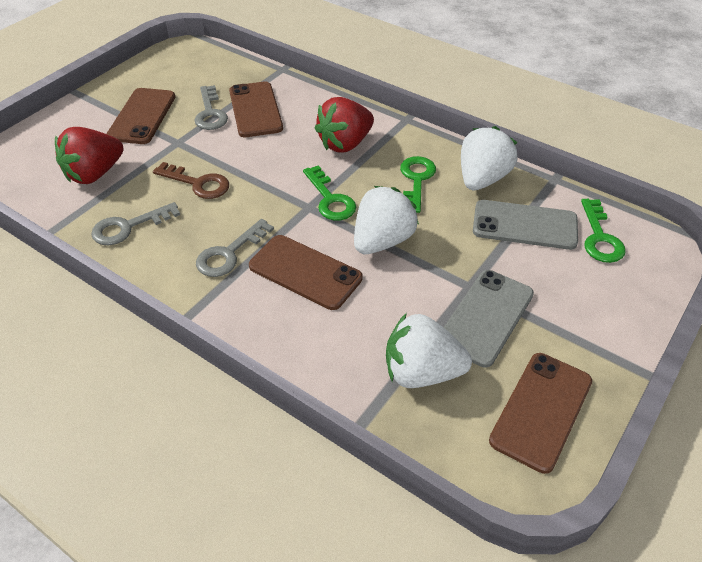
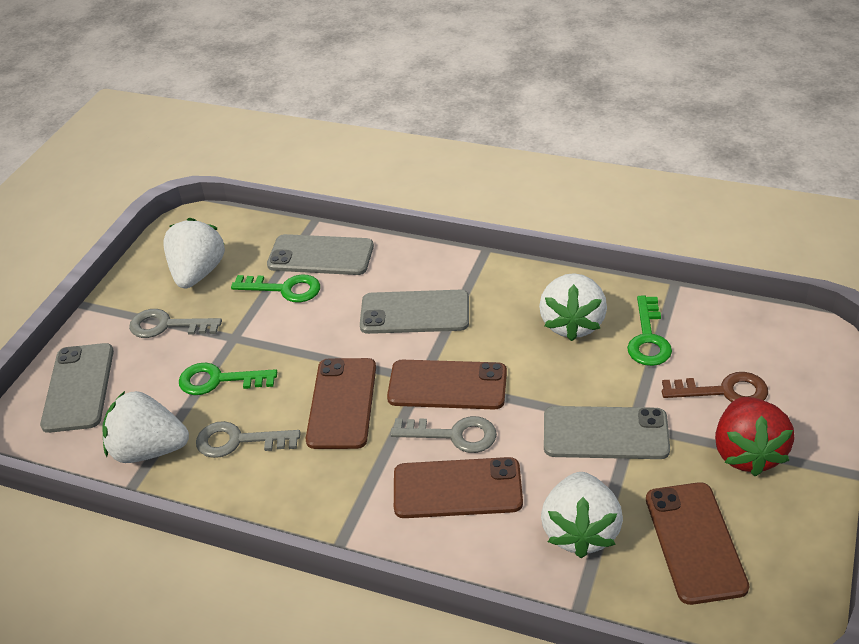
grey phone: [444,270,534,368] [473,200,578,250] = 2 -> [40,343,114,433] [267,234,374,275] [360,290,469,334] [544,406,670,459] = 4
red strawberry: [55,127,124,184] [315,97,374,153] = 2 -> [715,397,794,477] = 1
white strawberry: [354,186,419,254] [386,313,472,388] [461,126,518,190] = 3 -> [102,391,189,463] [163,218,225,288] [539,273,607,341] [541,472,623,558] = 4

